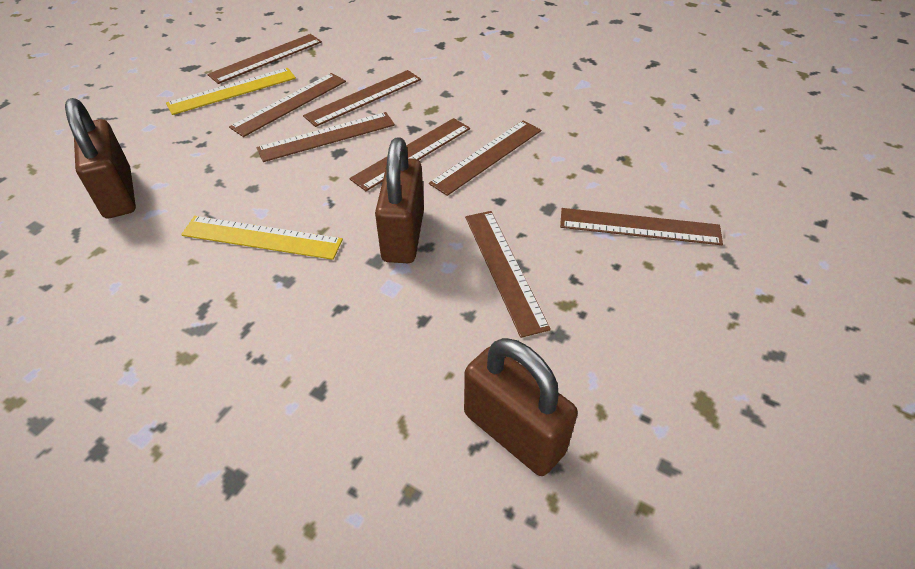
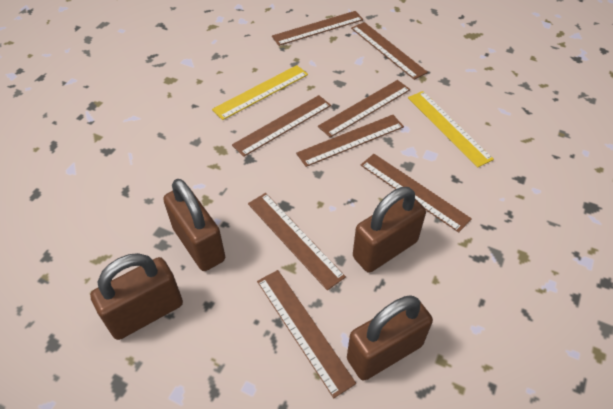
brown padlock: [65,98,136,218] [375,137,424,263] [464,338,578,476] = 3 -> [90,253,183,340] [163,179,225,271] [347,295,433,381] [353,187,426,273] = 4

